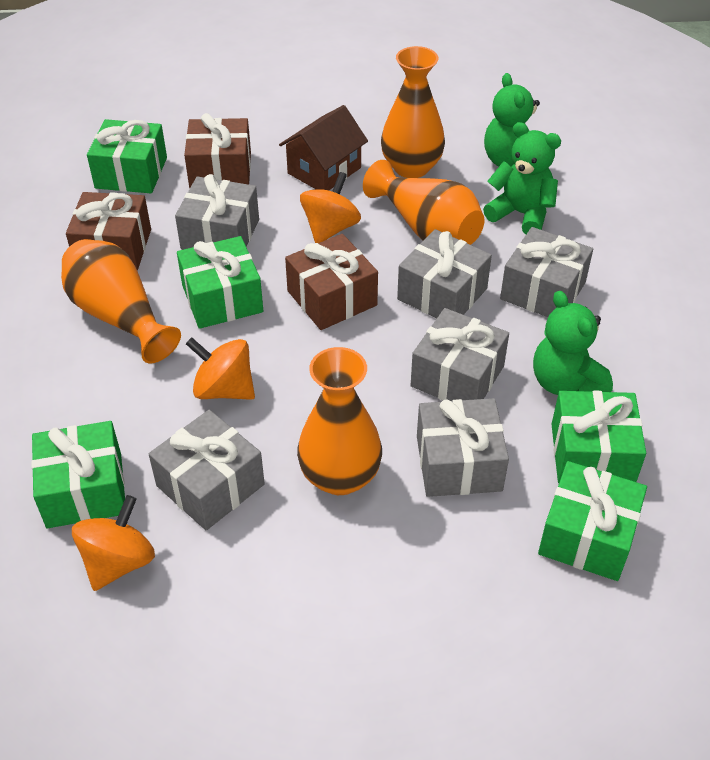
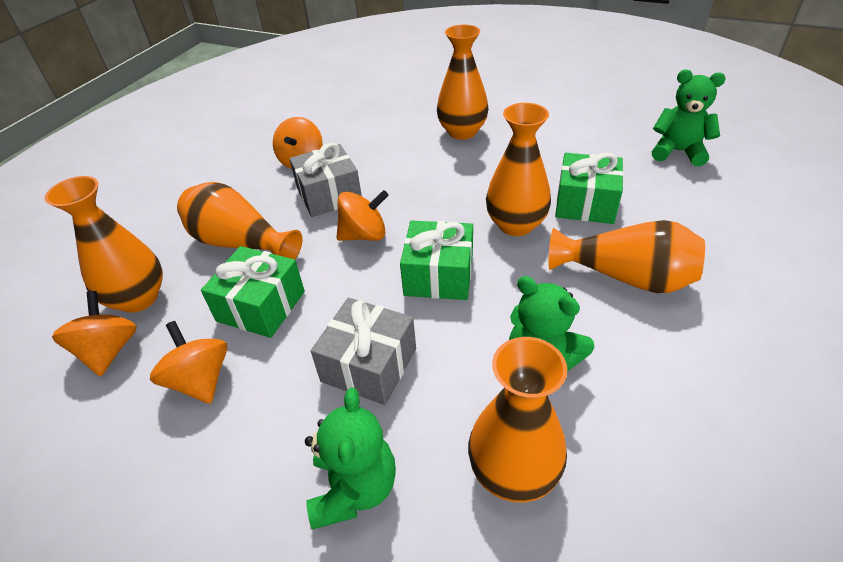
brown gift: [66,192,151,271] [184,113,251,188] [285,234,378,330] = 3 -> none = 0
brown house: [279,105,368,190] = 1 -> none = 0
green gift: [31,421,125,528] [87,119,167,193] [177,236,263,329] [538,461,647,581] [552,391,646,483] = 5 -> [201,246,305,338] [400,220,473,300] [555,153,623,224] = 3
grey gift: [149,410,265,531] [175,174,259,250] [397,229,492,318] [411,308,509,401] [417,398,509,497] [500,227,593,317] = 6 -> [289,143,362,217] [311,298,416,405] = 2
orange spinning top: [72,495,155,591] [186,337,255,400] [300,172,361,243] = 3 -> [52,291,137,376] [150,321,228,404] [273,117,323,169] [337,190,389,241] = 4
orange vase: [61,239,181,363] [297,347,382,495] [363,160,484,245] [381,46,445,178] = 4 -> [45,176,163,313] [177,182,303,259] [437,25,488,140] [468,337,567,503] [486,103,551,236] [548,220,705,293] = 6

